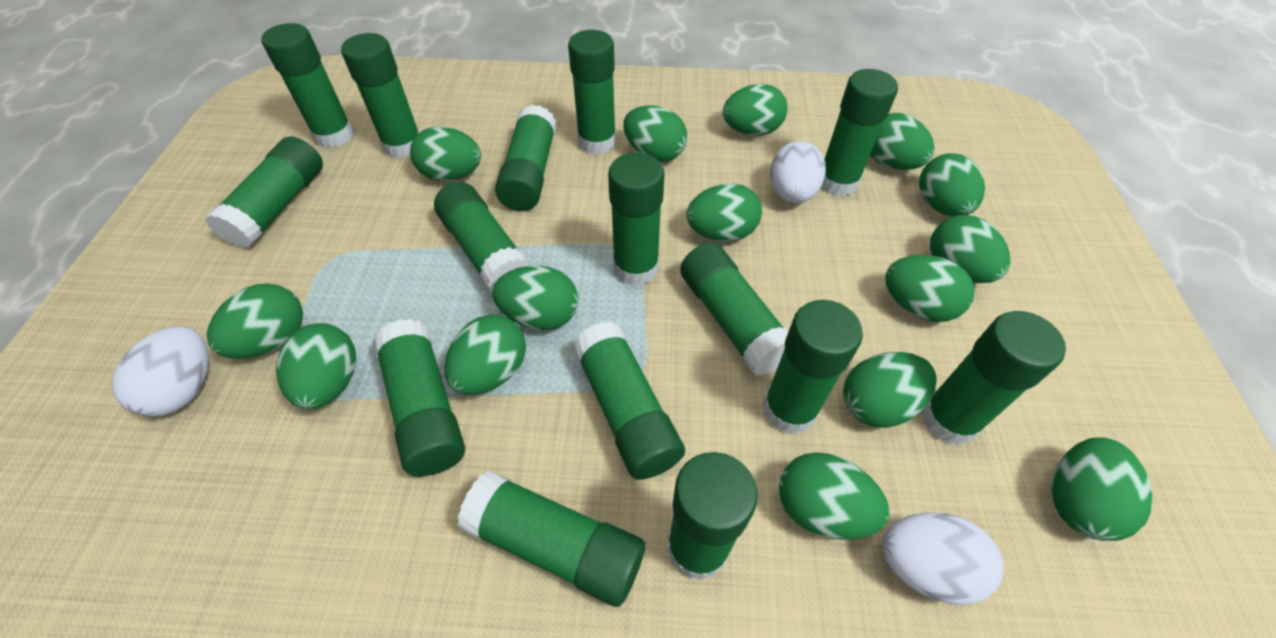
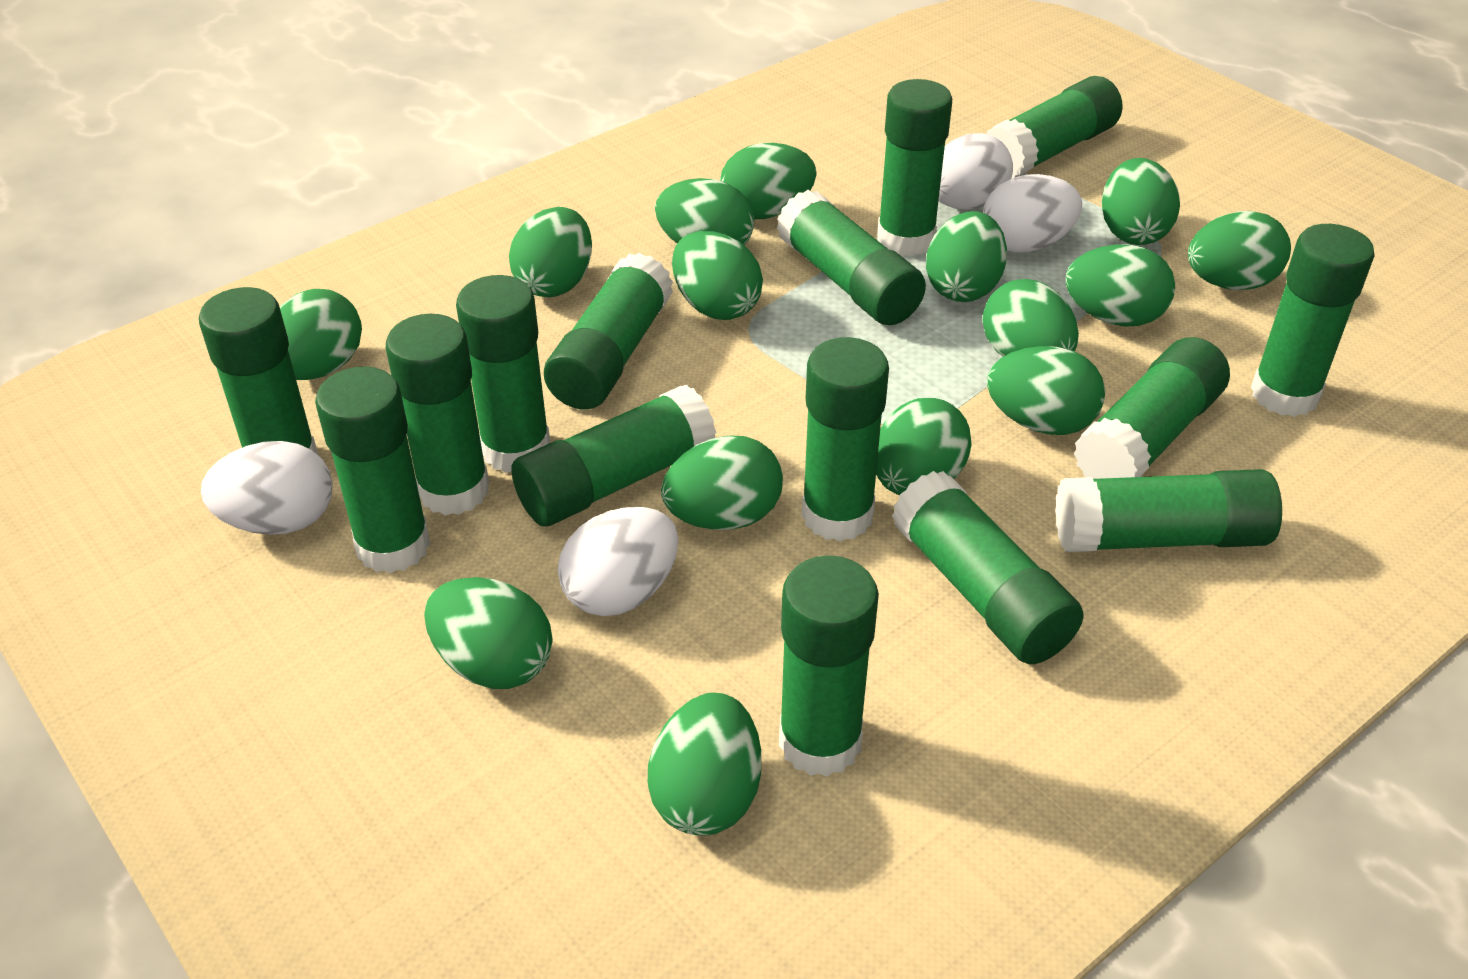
white egg: [112,327,209,417] [770,141,826,203] [882,513,1003,605] = 3 -> [201,441,333,535] [558,507,679,616] [939,133,1013,209] [983,174,1082,253] = 4

